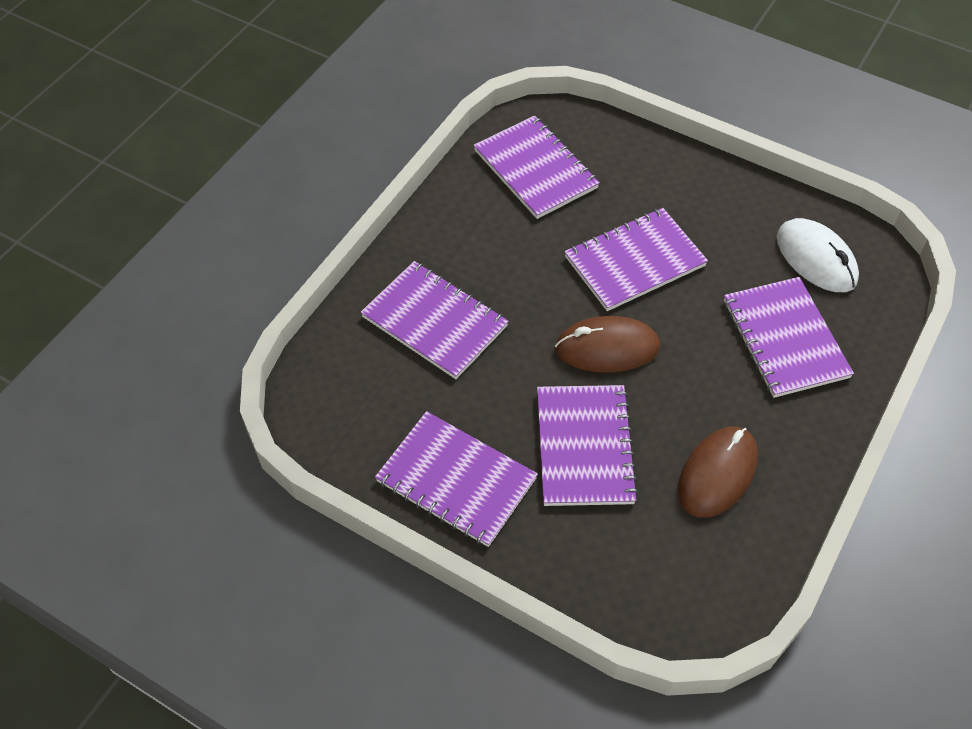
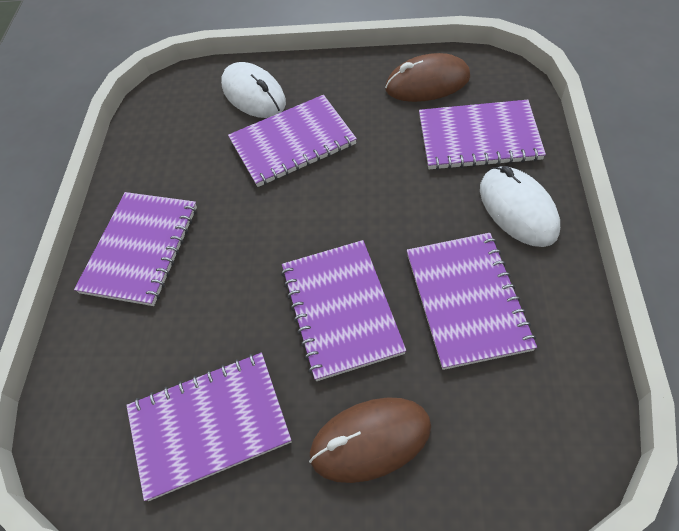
white mouse: [777,218,859,292] = 1 -> [221,62,286,118] [480,166,560,247] = 2

